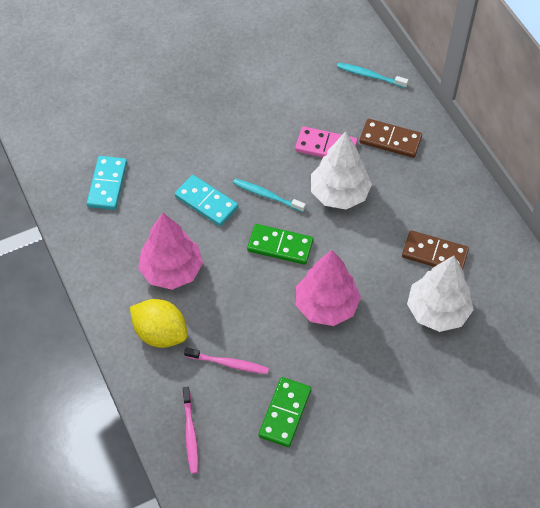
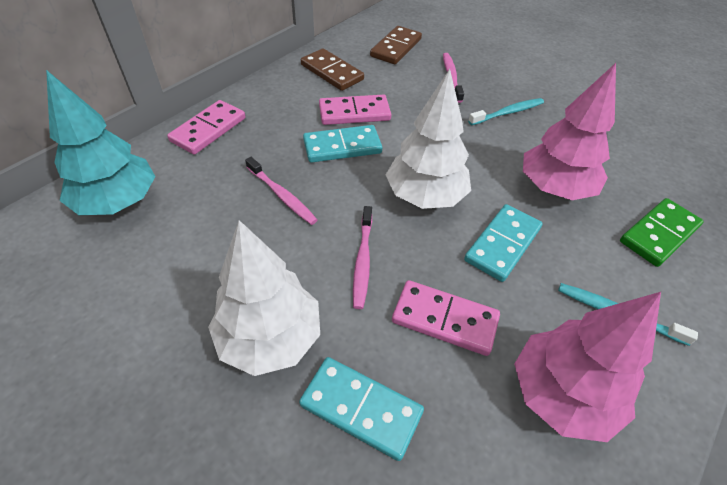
green domino: [247,224,313,265] [259,377,311,447] = 2 -> [620,198,704,267] = 1
pink domino: [295,126,358,157] = 1 -> [167,100,246,155] [319,94,391,125] [392,280,500,356] = 3
pink toothbrush: [183,387,198,474] [184,348,269,374] = 2 -> [245,157,318,225] [353,206,372,309] [443,53,464,103] = 3
turquoise domino: [87,156,127,210] [175,175,238,226] = 2 -> [299,357,424,461] [303,125,382,163] [464,204,543,282] = 3
turquoise tree: none = 0 -> [46,70,156,215] = 1
yellow lemon: [130,299,188,348] = 1 -> none = 0

